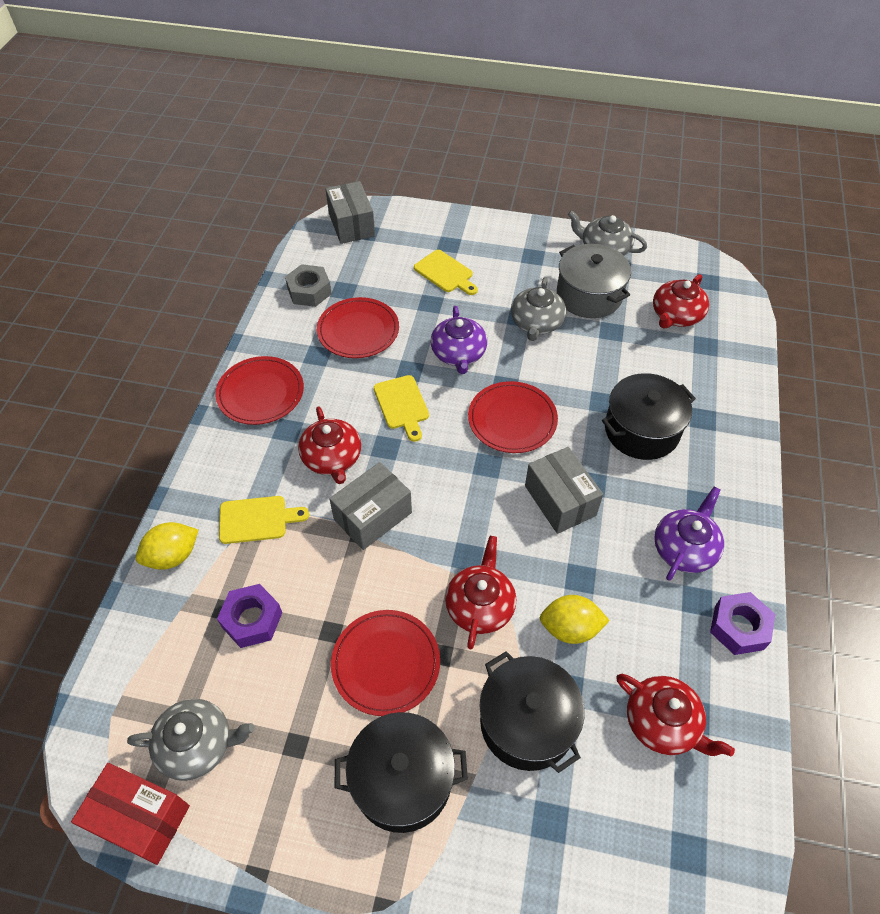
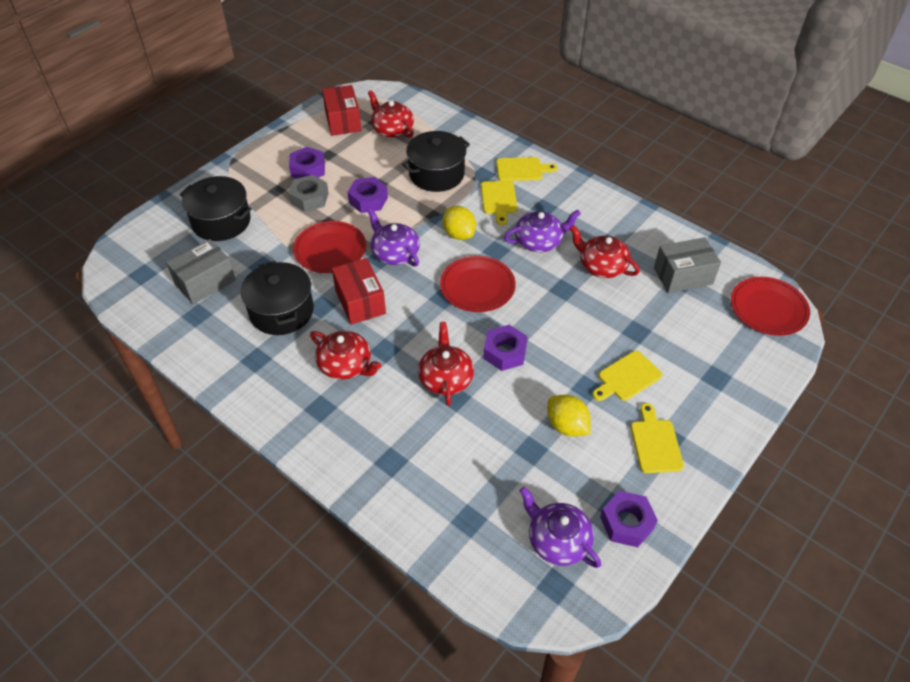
grey box: [325,181,375,244] [329,462,412,550] [525,447,603,534] = 3 -> [166,239,236,304] [654,237,721,293] = 2
grey pot: [557,244,631,318] = 1 -> none = 0
grey teapot: [127,699,255,781] [511,277,566,341] [568,210,647,256] = 3 -> none = 0
purple nut: [217,584,282,648] [710,592,775,655] = 2 -> [289,147,325,179] [347,177,388,213] [483,325,528,371] [600,491,658,547] = 4
purple teapot: [431,306,487,374] [654,487,724,581] = 2 -> [368,208,420,267] [504,210,581,252] [520,487,601,568] = 3
red box: [71,763,190,865] = 1 -> [322,85,362,136] [332,258,386,325] = 2
red plate: [215,356,304,425] [317,297,399,358] [331,610,440,716] [468,381,558,453] = 4 -> [293,221,366,273] [440,256,516,312] [731,277,810,336] = 3
yellow cutting board: [219,496,309,544] [374,375,429,442] [414,250,478,295] = 3 -> [481,181,517,225] [496,157,558,181] [592,351,662,401] [631,403,684,473] = 4

